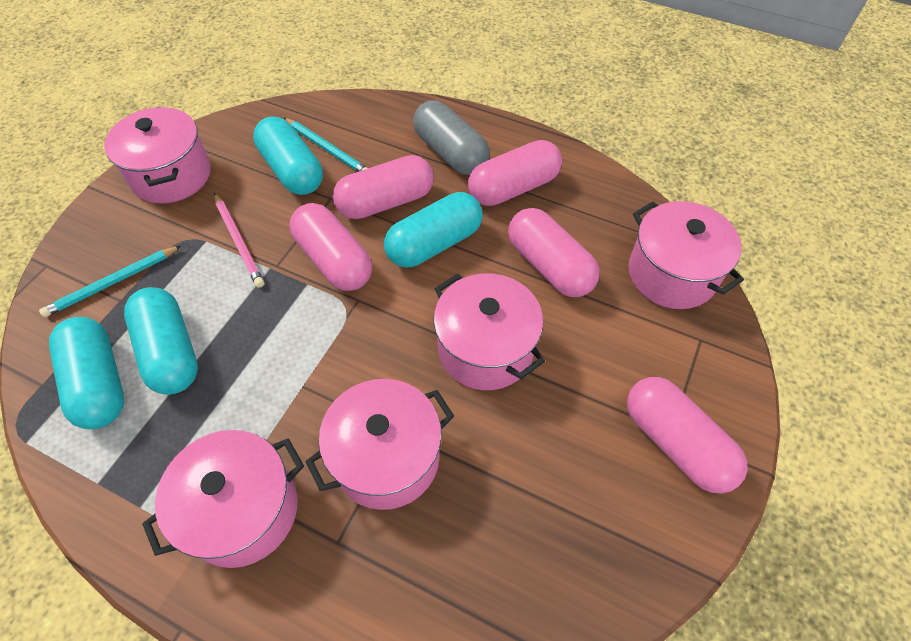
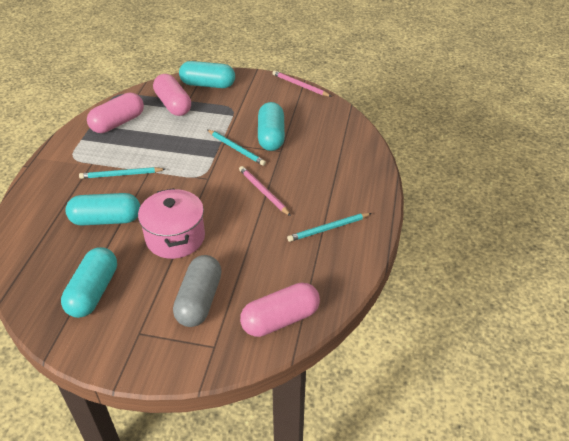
pink capsule: [290,203,372,291] [333,155,434,219] [468,140,562,206] [508,208,600,297] [627,377,748,494] = 5 -> [87,93,144,133] [153,74,191,116] [240,283,320,337] = 3
pink pencil: [214,193,264,288] = 1 -> [239,166,291,216] [272,70,332,97] = 2
pink pot: [104,107,211,204] [142,430,304,568] [306,379,454,510] [434,273,545,390] [628,201,744,309] = 5 -> [138,188,205,259] = 1
turquoise pencil: [39,245,182,317] [284,118,368,172] = 2 -> [79,167,165,179] [208,130,266,166] [287,213,372,242] = 3

